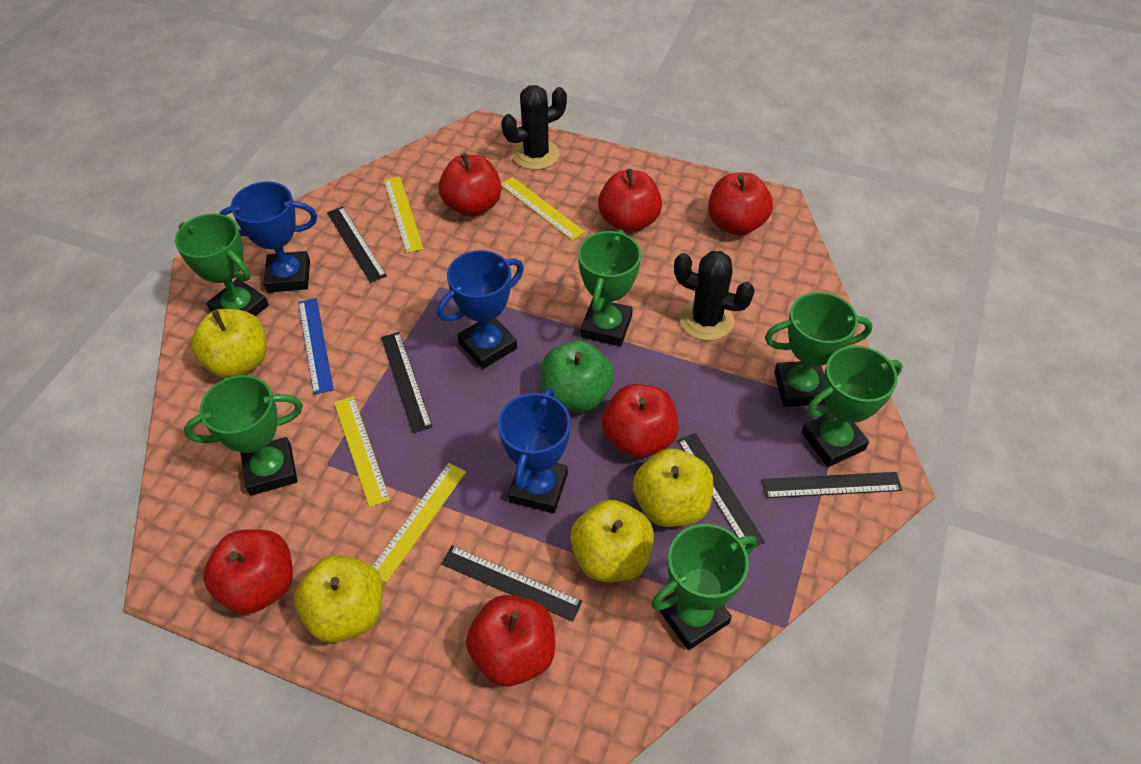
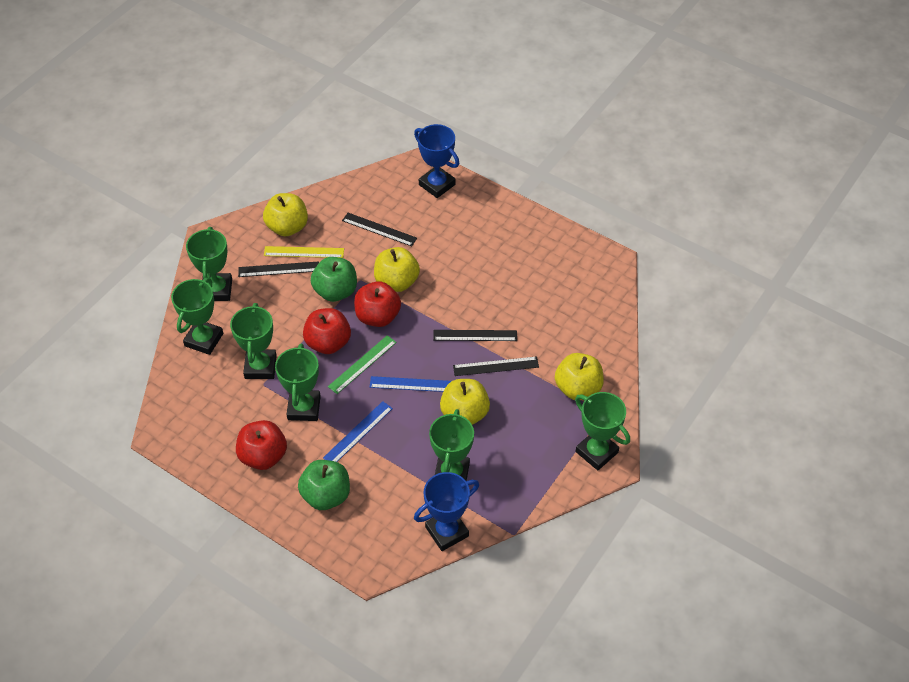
black cactus: [501,85,567,170] [674,251,755,341] = 2 -> none = 0
black ruler: [327,206,387,283] [381,332,432,433] [441,546,582,622] [678,433,765,547] [762,472,902,498] = 5 -> [238,261,319,277] [342,213,417,247] [433,330,517,341] [453,356,539,376] = 4
blue ruler: [298,298,334,395] = 1 -> [323,401,393,462] [370,376,451,392] = 2
blue trophy: [219,182,317,293] [437,250,524,369] [498,388,571,513] = 3 -> [414,124,459,198] [414,472,479,551] = 2
green apple: [541,341,614,412] = 1 -> [298,460,350,510] [311,257,357,302] = 2
green ruler: none = 0 -> [328,335,397,394] = 1
red apple: [203,529,293,614] [438,153,502,217] [466,595,555,687] [598,169,662,233] [602,384,679,458] [708,172,773,235] = 6 -> [236,420,287,470] [303,308,351,354] [354,281,401,327] = 3
yellow ruler: [334,396,390,508] [373,463,466,583] [384,176,424,253] [501,177,585,241] = 4 -> [264,246,344,258] = 1

